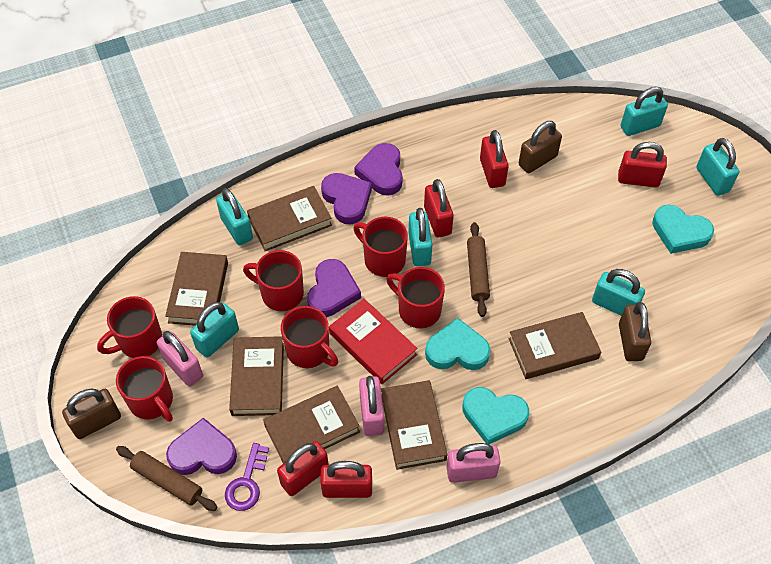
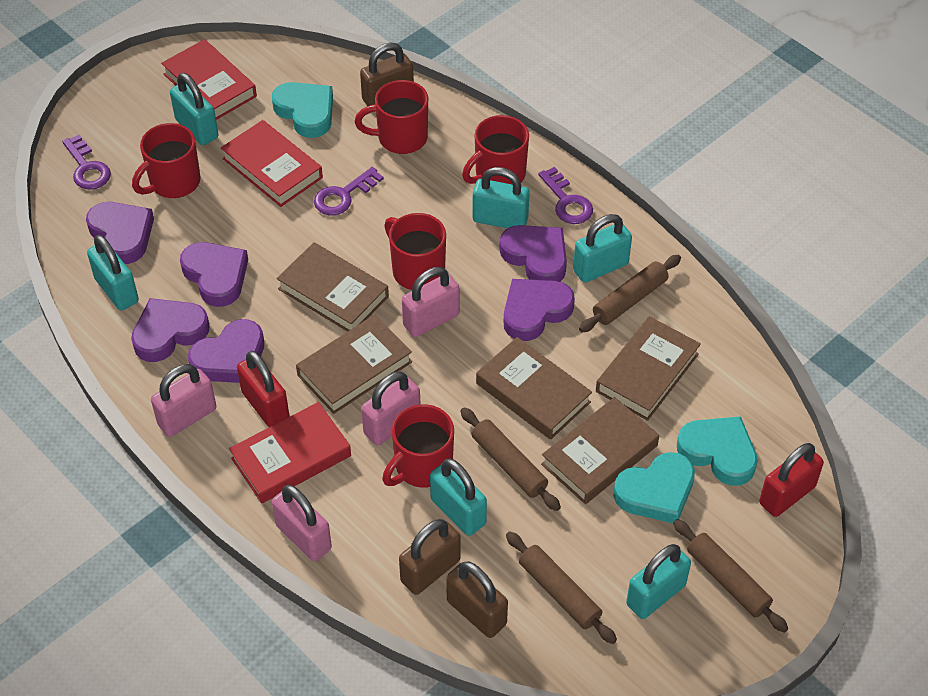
brown book: [165,252,228,326] [229,336,284,416] [247,186,332,251] [263,386,360,464] [381,380,447,470] [508,312,601,379] = 6 -> [277,242,389,332] [296,315,412,414] [476,337,592,440] [541,397,659,504] [596,316,701,421] = 5
brown rolling pin: [116,446,217,511] [467,222,490,317] = 2 -> [460,407,561,511] [506,531,617,644] [579,255,681,333] [673,519,788,633] = 4
pink padlock: [157,331,203,387] [359,376,384,436] [447,443,500,483] = 3 -> [151,364,216,437] [272,485,332,561] [361,372,420,445] [402,267,460,337] = 4
purple heart: [166,418,237,475] [307,259,361,317] [321,173,372,224] [354,143,403,196] = 4 -> [86,202,154,264] [131,298,210,362] [180,242,248,307] [188,319,264,383] [500,225,567,282] [503,279,575,341] = 6
purple key: [225,443,269,511] = 1 -> [62,135,111,190] [314,167,384,216] [538,167,593,224] = 3
red book: [329,299,418,384] = 1 -> [161,39,257,120] [221,120,323,207] [229,402,351,504] = 3
red mug: [97,296,162,358] [116,356,173,422] [243,250,304,311] [281,306,338,368] [353,217,408,277] [386,267,445,328] = 6 -> [132,123,201,198] [355,80,428,154] [382,404,454,488] [384,213,446,290] [462,115,529,185] = 5
red padlock: [277,441,329,496] [320,461,372,498] [424,179,454,238] [480,130,509,188] [618,142,667,187] = 5 -> [237,351,289,427] [759,443,824,517] = 2

